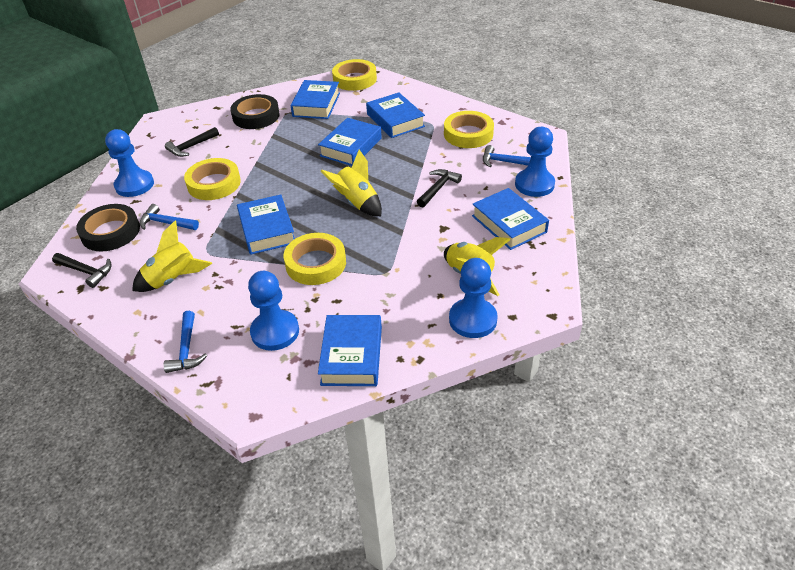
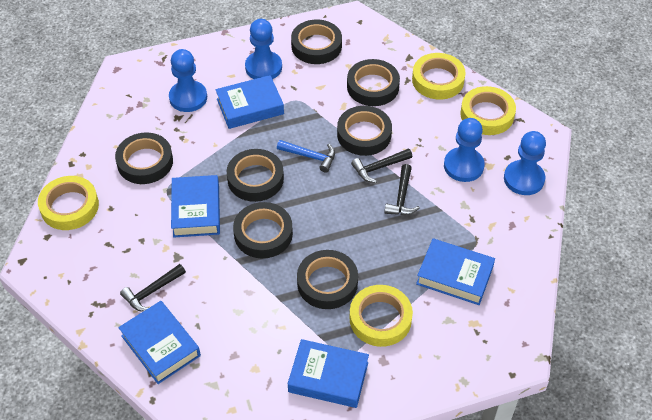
black tape: [76,204,140,251] [230,94,280,129] = 2 -> [115,132,173,184] [227,149,284,202] [233,202,293,258] [291,20,342,64] [297,250,358,309] [337,106,392,156] [347,59,400,106] = 7
blue book: [237,194,295,255] [290,80,340,119] [318,118,382,166] [318,315,382,386] [366,92,425,138] [472,188,549,250] = 6 -> [118,301,201,384] [171,175,220,238] [216,75,284,129] [288,339,369,408] [416,238,495,305] = 5
blue hammer: [139,204,199,230] [163,311,207,373] [483,145,531,167] = 3 -> [277,140,335,173] = 1
yellow rocket: [132,221,212,292] [320,149,382,216] [444,237,510,296] = 3 -> none = 0

